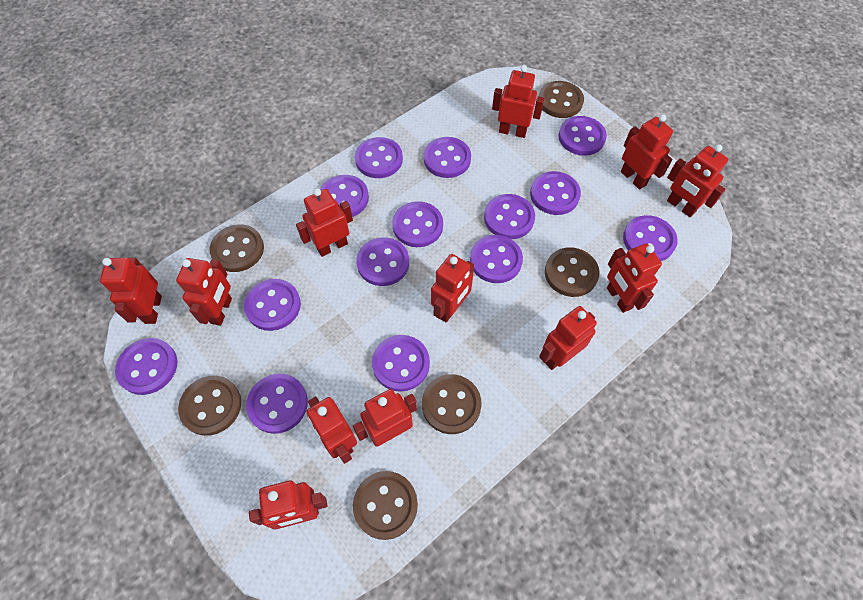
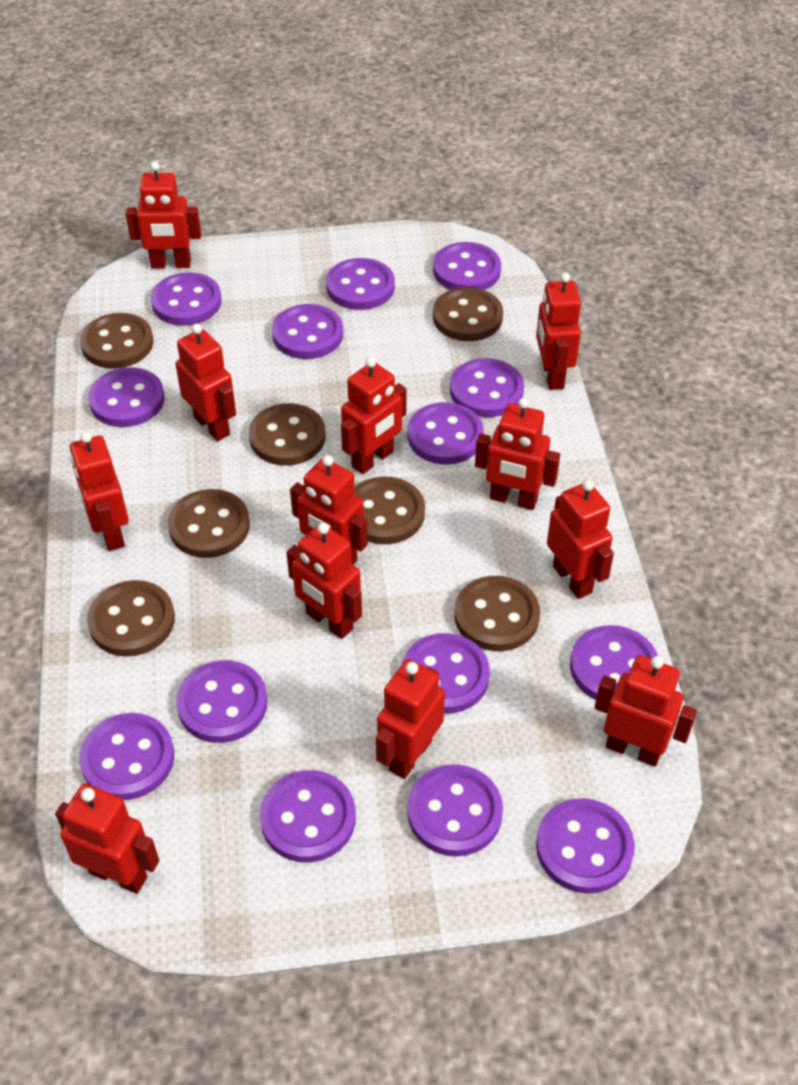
brown button: [178,376,241,436] [210,224,264,272] [353,471,418,540] [422,374,482,434] [539,81,584,118] [545,247,600,297] = 6 -> [80,313,154,369] [87,580,175,657] [168,489,250,558] [249,403,326,466] [354,477,425,544] [433,287,503,341] [454,576,540,651] = 7

